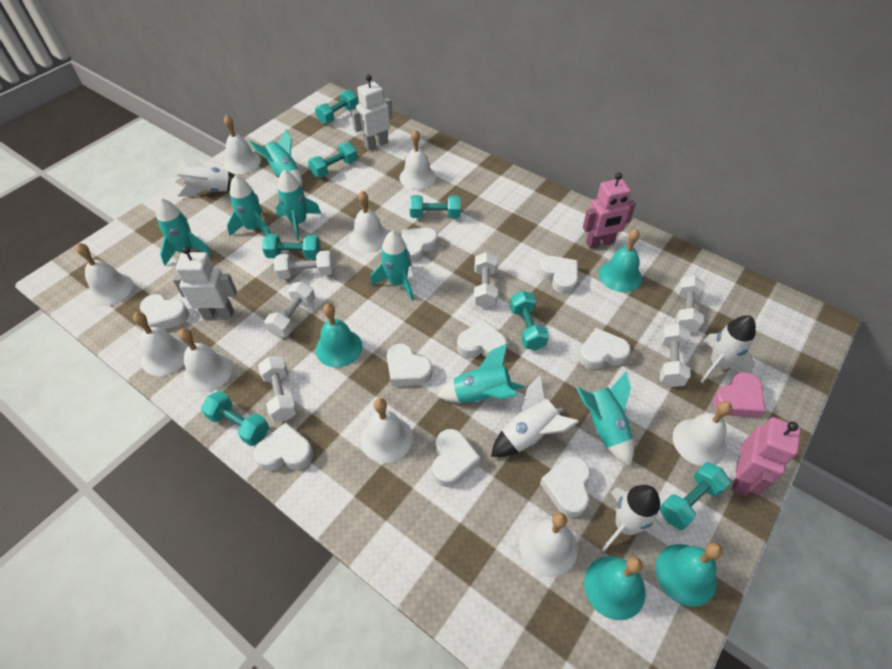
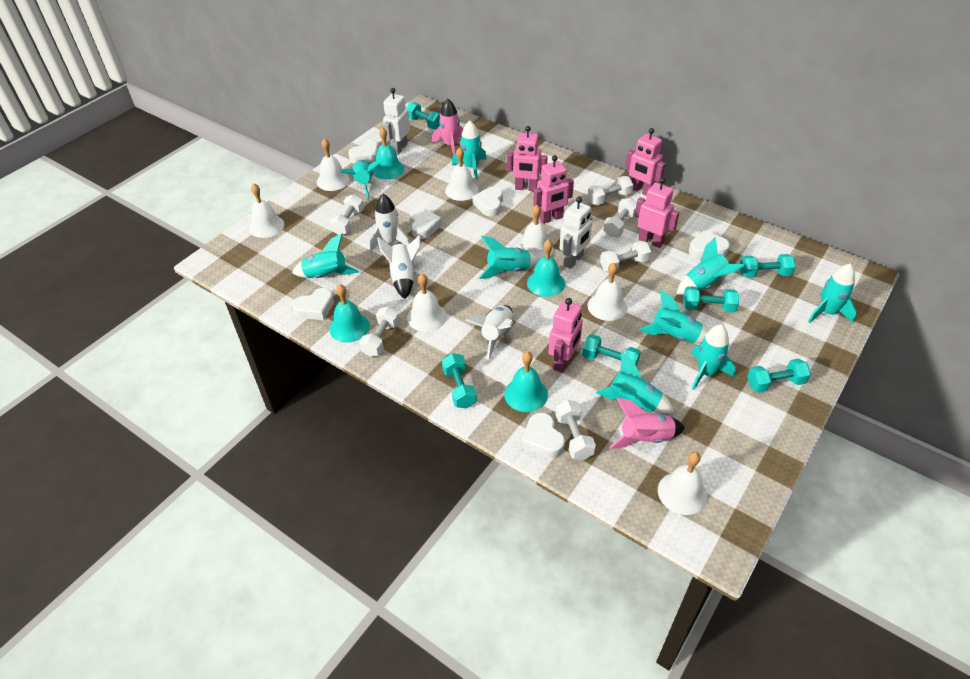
pink heart: [713,372,765,417] = 1 -> none = 0
pink robot: [583,173,636,249] [732,417,801,496] = 2 -> [507,126,548,191] [533,155,574,224] [548,298,583,373] [625,128,666,196] [635,178,680,248] = 5
pink rocket: none = 0 -> [432,99,463,155] [609,398,685,449] = 2
turquoise dumbbell: [201,391,269,446] [262,234,321,259] [308,142,357,178] [315,89,358,124] [410,195,461,218] [510,291,549,350] [660,462,730,530] = 7 -> [405,102,440,129] [442,353,477,408] [582,334,641,367] [683,287,739,313] [740,254,796,278] [747,358,811,393] = 6
turquoise rocket: [156,198,212,266] [227,175,271,236] [249,128,302,188] [276,170,321,241] [371,231,414,300] [437,344,524,403] [576,372,634,467] = 7 -> [292,233,359,278] [341,160,379,199] [452,121,487,180] [478,236,539,279] [596,352,674,414] [639,290,708,343] [677,237,744,295] [691,324,736,390] [808,264,857,323] = 9
white bell: [76,243,133,306] [133,312,188,376] [179,329,232,393] [224,115,261,174] [349,191,388,253] [361,398,413,463] [400,129,436,190] [519,512,578,577] [673,401,732,466] = 9 -> [249,183,284,238] [317,138,350,191] [407,274,447,332] [445,147,479,201] [517,205,553,260] [588,263,627,321] [658,452,707,515] = 7
white heart: [140,294,189,330] [254,423,313,471] [387,344,432,386] [401,228,438,263] [433,429,481,487] [457,320,507,358] [538,256,578,294] [540,457,591,517] [579,328,631,370] = 9 -> [292,288,334,320] [348,139,378,164] [410,208,442,239] [472,187,503,216] [522,412,565,458] [689,230,730,259] = 6
white rocket: [177,152,235,197] [491,375,579,457] [602,485,666,552] [700,315,756,383] = 4 -> [370,194,410,252] [377,235,420,299] [465,305,513,359] = 3

